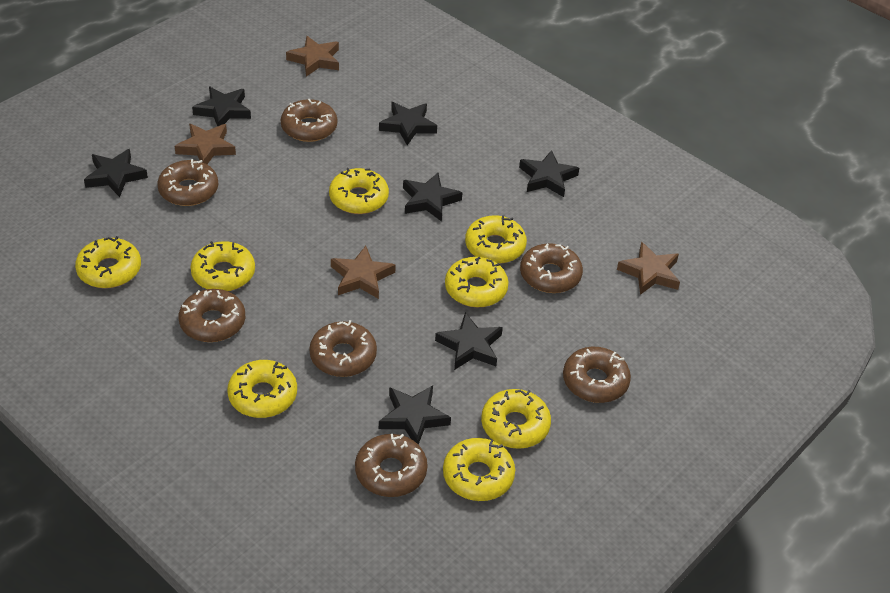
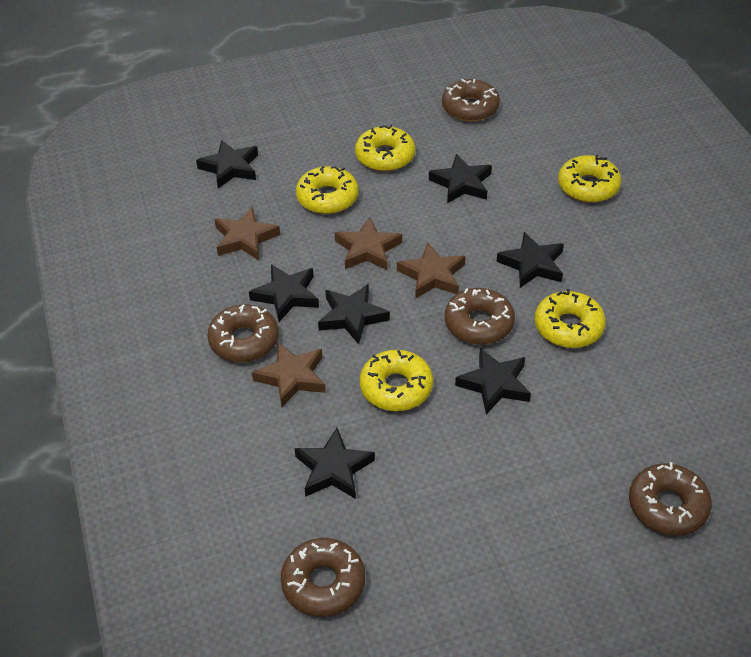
brown donut: [157,159,218,206] [179,289,245,342] [281,99,337,142] [309,320,377,377] [355,434,428,497] [520,243,583,293] [563,347,631,403] = 7 -> [207,304,279,362] [280,538,365,617] [442,79,500,122] [445,288,515,345] [629,462,712,536] = 5
yellow donut: [75,236,141,288] [191,241,255,291] [227,360,297,418] [329,168,389,214] [443,438,515,501] [445,257,508,307] [465,215,527,264] [481,389,551,449] = 8 -> [296,166,359,214] [355,124,415,172] [360,350,433,411] [535,289,606,348] [558,155,622,203] = 5

